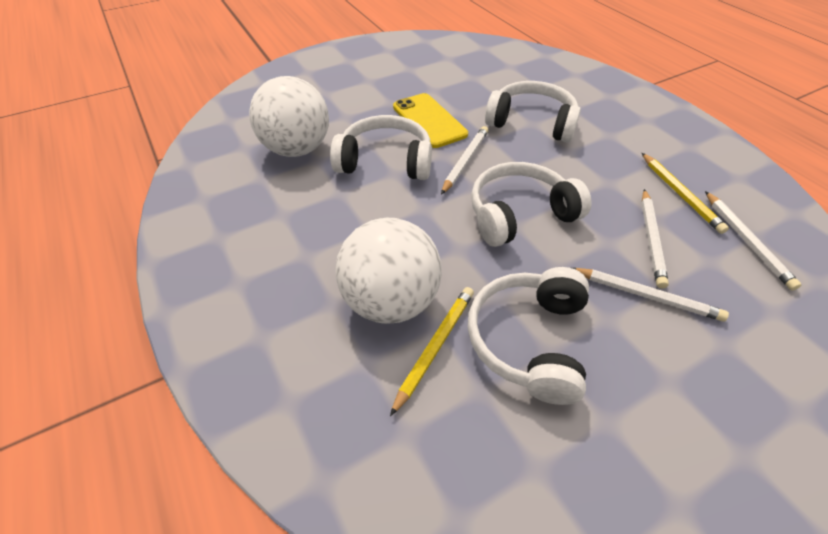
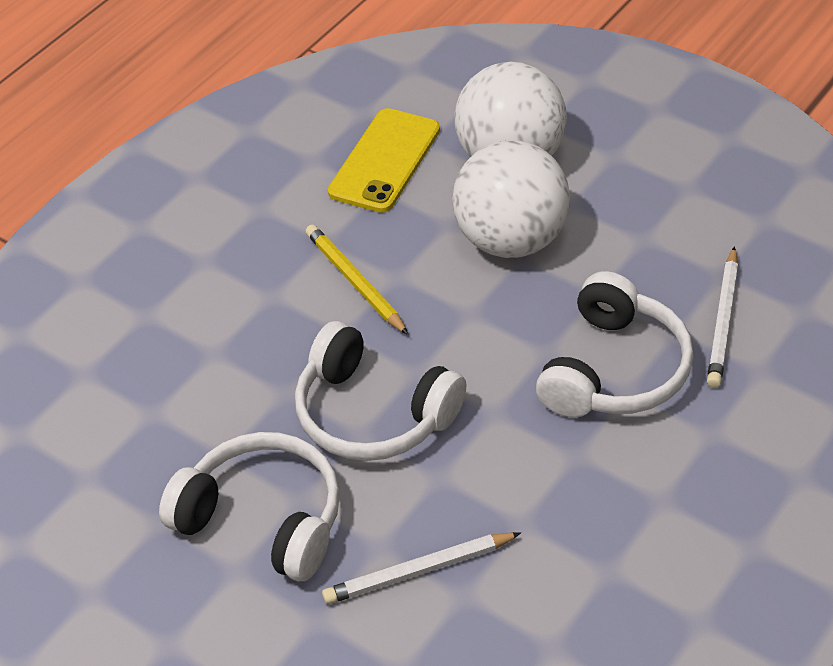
white headphones: [330,115,432,180] [468,267,589,405] [471,162,592,247] [485,81,581,142] = 4 -> [159,432,340,581] [295,321,466,461] [536,271,694,418] = 3
white pencil: [441,126,488,195] [572,268,729,322] [641,189,669,289] [705,191,801,290] = 4 -> [322,532,521,604] [707,246,738,388] = 2
yellow pencil: [390,287,474,416] [642,153,729,234] = 2 -> [305,224,409,335] = 1

